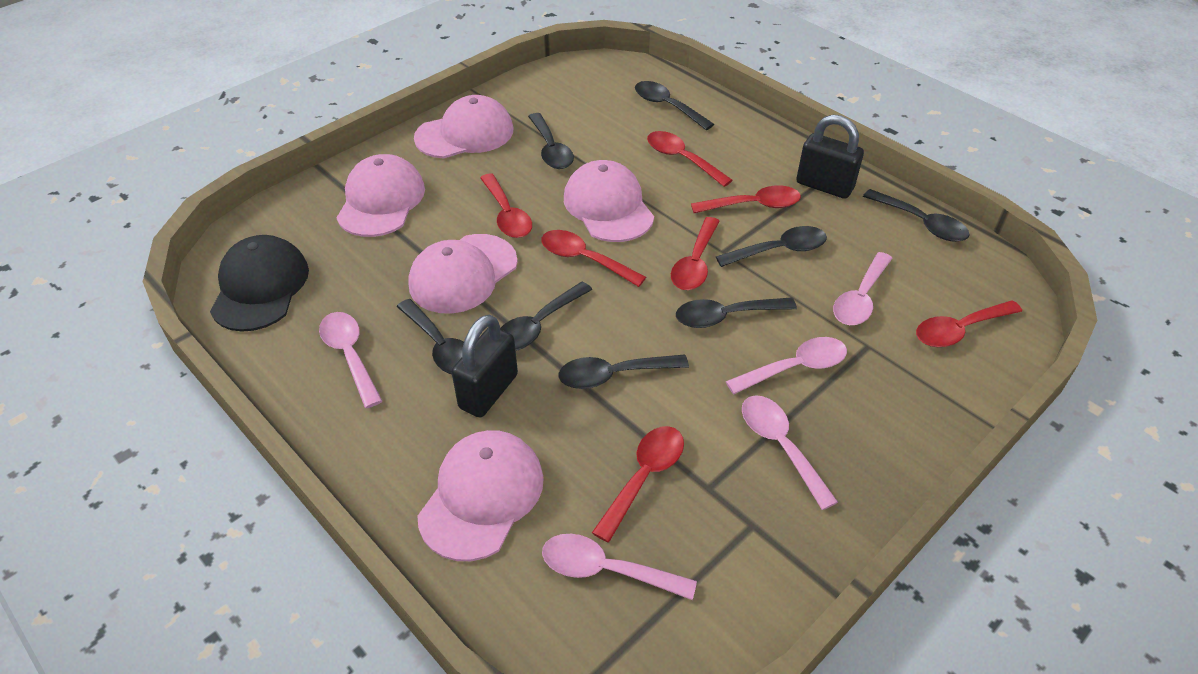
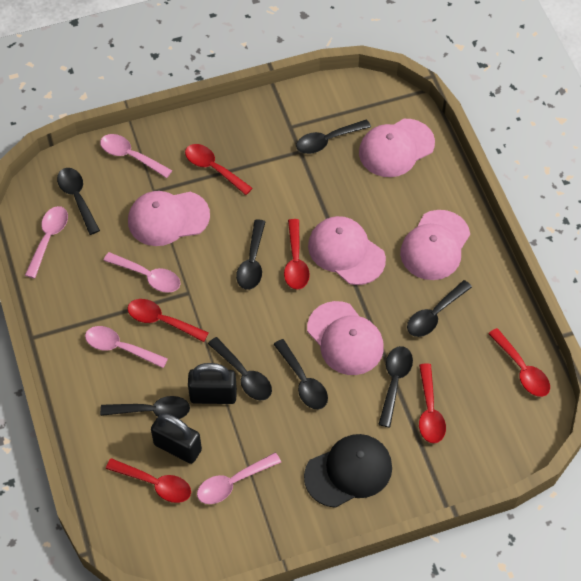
red spoon: [480,173,532,238] [541,230,646,287] [592,426,684,543] [647,131,733,187] [671,217,720,290] [691,185,801,213] [916,300,1022,347] = 7 -> [106,458,191,503] [127,299,209,342] [185,144,252,195] [284,219,310,290] [419,363,446,443] [488,328,550,397] = 6

